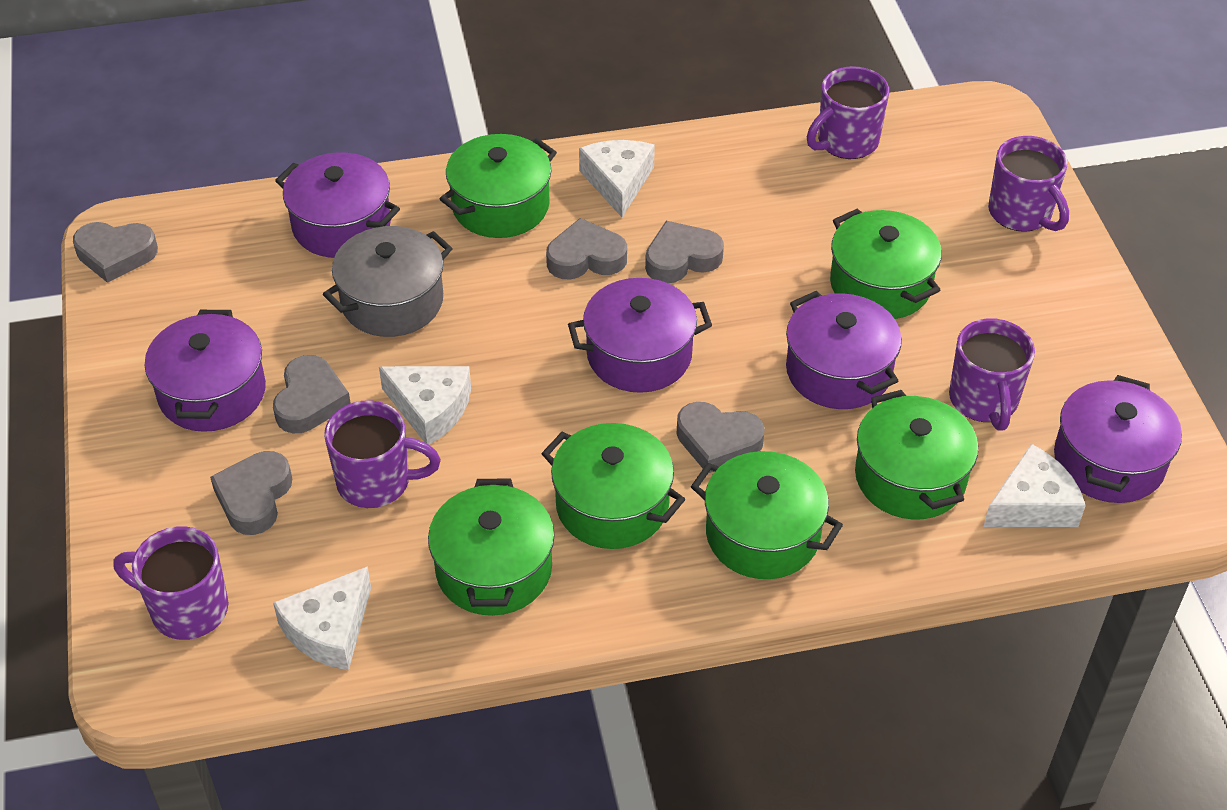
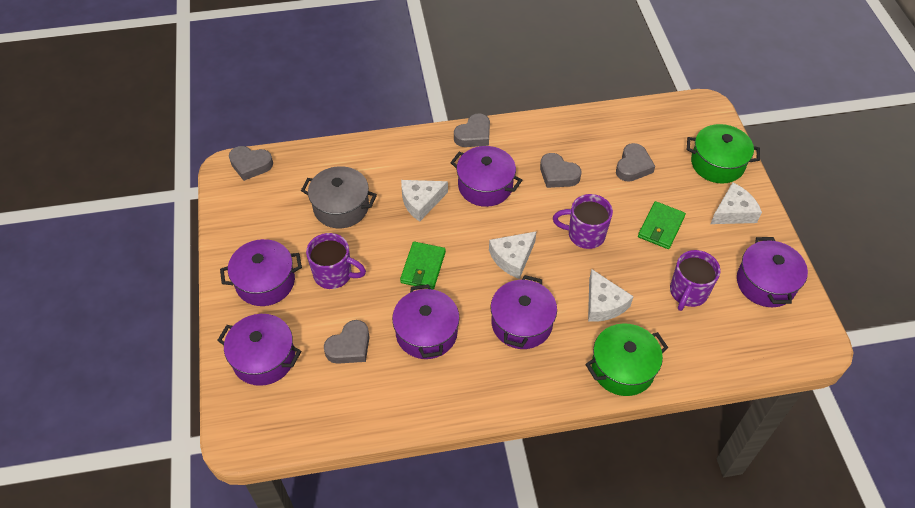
green pot: [428,479,555,616] [440,134,557,238] [541,423,685,549] [691,451,843,579] [830,209,942,319] [855,390,978,520] = 6 -> [585,324,668,396] [687,124,760,184] = 2
green wallet: none = 0 -> [400,241,446,290] [638,201,686,249] = 2
grey heart: [73,222,158,283] [210,451,292,535] [273,355,351,433] [546,218,627,280] [645,221,724,283] [677,402,765,473] = 6 -> [229,146,273,181] [324,320,369,364] [454,113,490,147] [540,153,581,188] [616,143,655,182] = 5
purple mug: [113,526,229,640] [324,400,441,508] [807,66,889,159] [949,318,1035,431] [988,136,1069,232] = 5 -> [306,233,366,289] [553,194,613,249] [670,250,720,311] = 3
purple pot: [144,310,266,432] [275,152,400,258] [568,278,712,393] [786,291,902,409] [1054,375,1182,503] = 5 -> [217,314,301,386] [220,239,302,306] [392,284,460,359] [450,146,522,207] [491,275,557,349] [737,237,808,307] = 6

